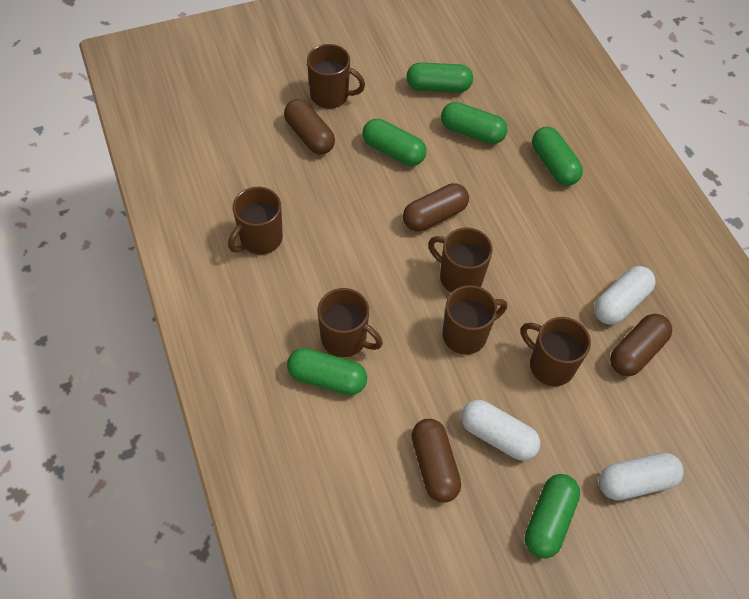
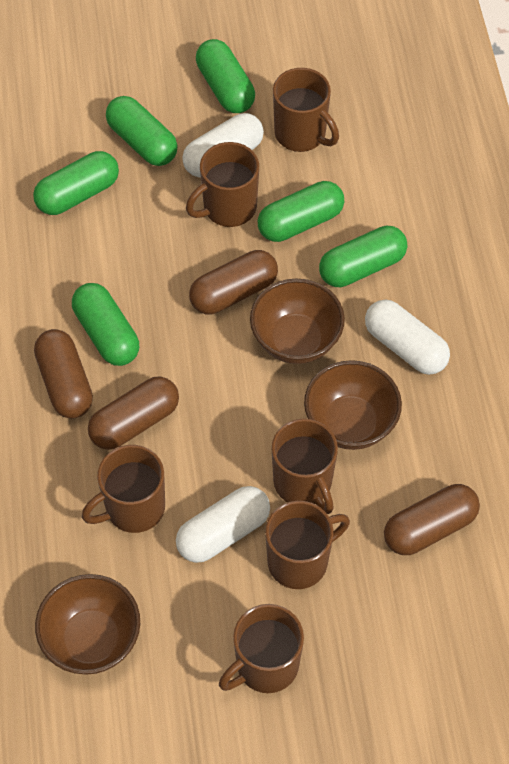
brown bowl: none = 0 -> [35,574,140,675] [250,279,345,364] [304,360,402,450] = 3

